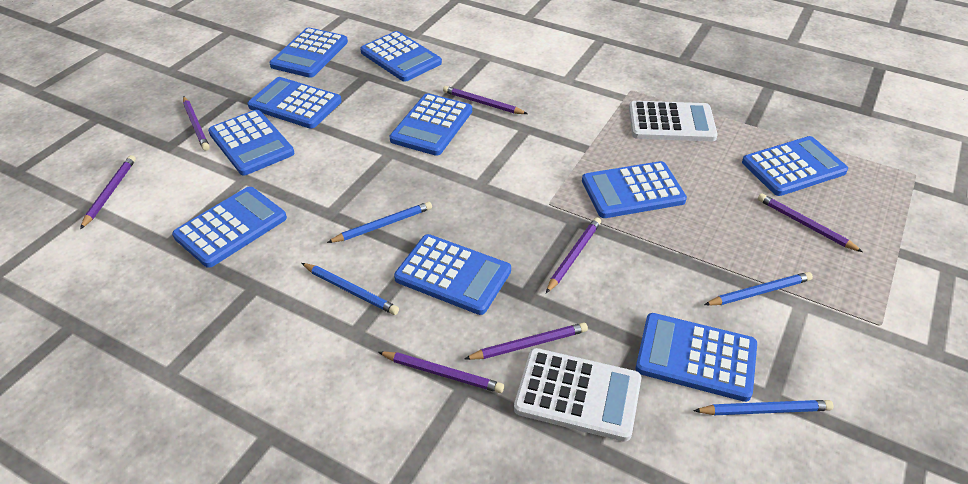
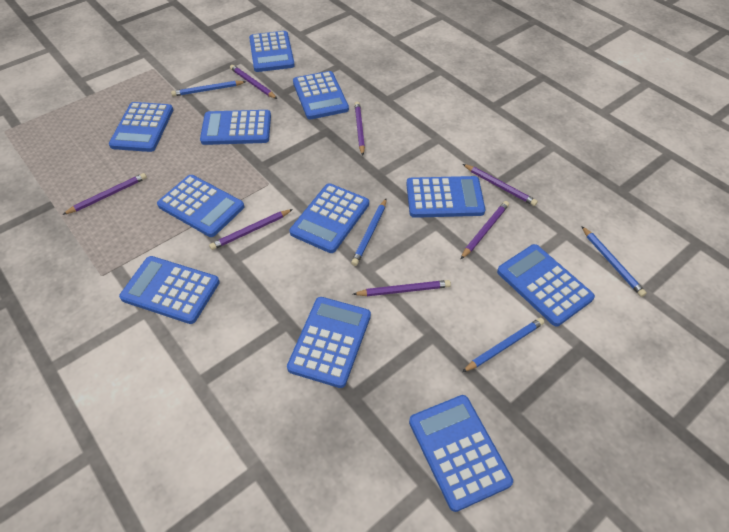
blue calculator: [172,187,287,268] [208,110,294,175] [247,77,342,129] [270,27,348,78] [360,31,442,82] [390,93,472,156] [394,234,511,315] [582,161,687,218] [636,313,757,402] [742,136,848,196] = 10 -> [109,102,173,152] [119,256,220,324] [157,175,244,237] [200,110,271,145] [249,31,295,72] [287,297,371,388] [290,183,369,253] [293,71,349,119] [406,176,485,218] [409,395,513,512] [497,244,595,326] = 11
white calculator: [514,348,641,442] [629,101,718,141] = 2 -> none = 0

